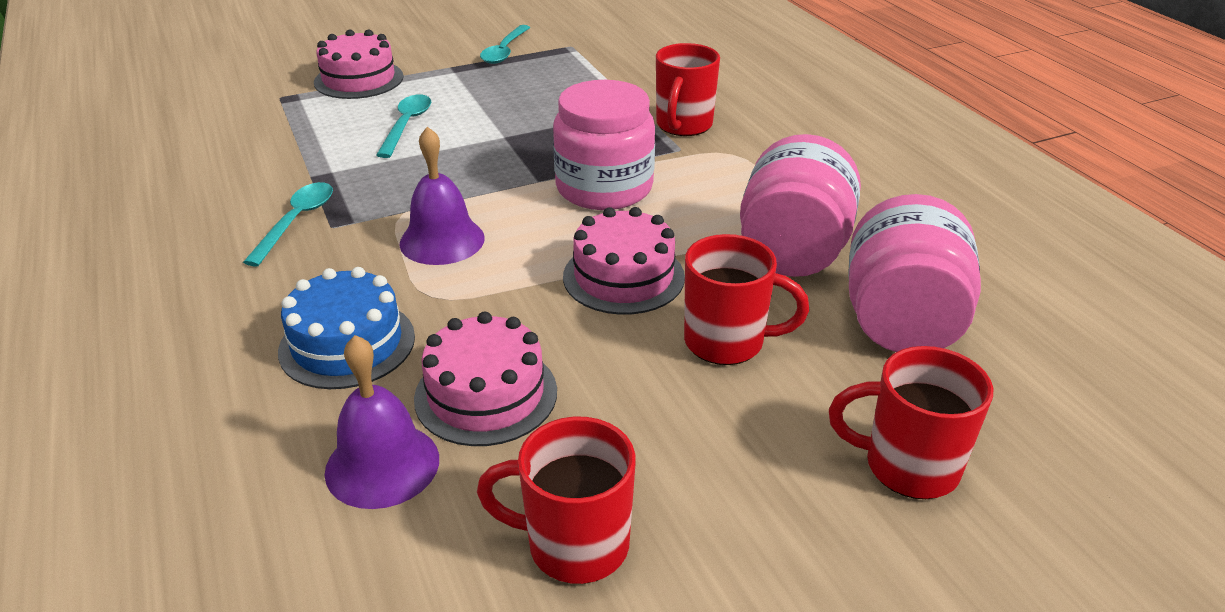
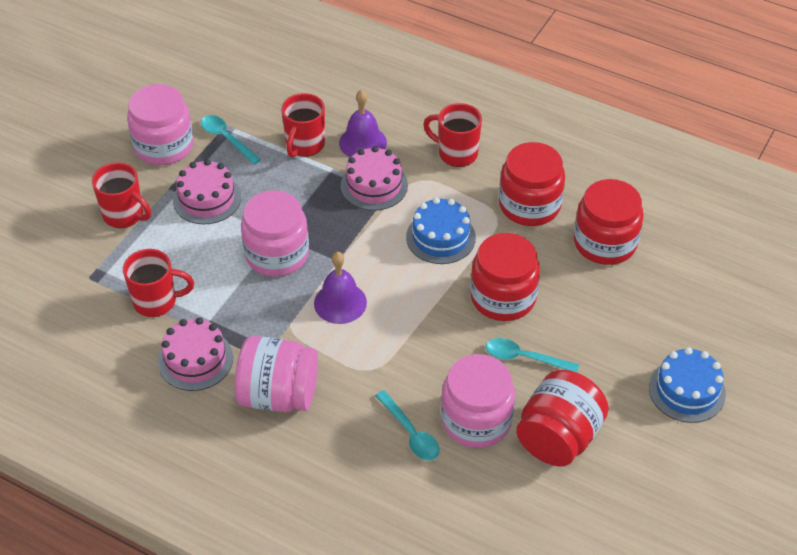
blue cake: [278,267,415,389] = 1 -> [406,197,476,264] [649,347,726,423] = 2
pink jar: [553,80,655,210] [740,134,861,277] [848,194,981,352] = 3 -> [127,84,193,165] [235,336,318,413] [241,190,309,277] [441,354,515,448] = 4
red jar: none = 0 -> [470,233,540,321] [499,142,565,226] [516,370,609,467] [574,179,644,265] = 4

